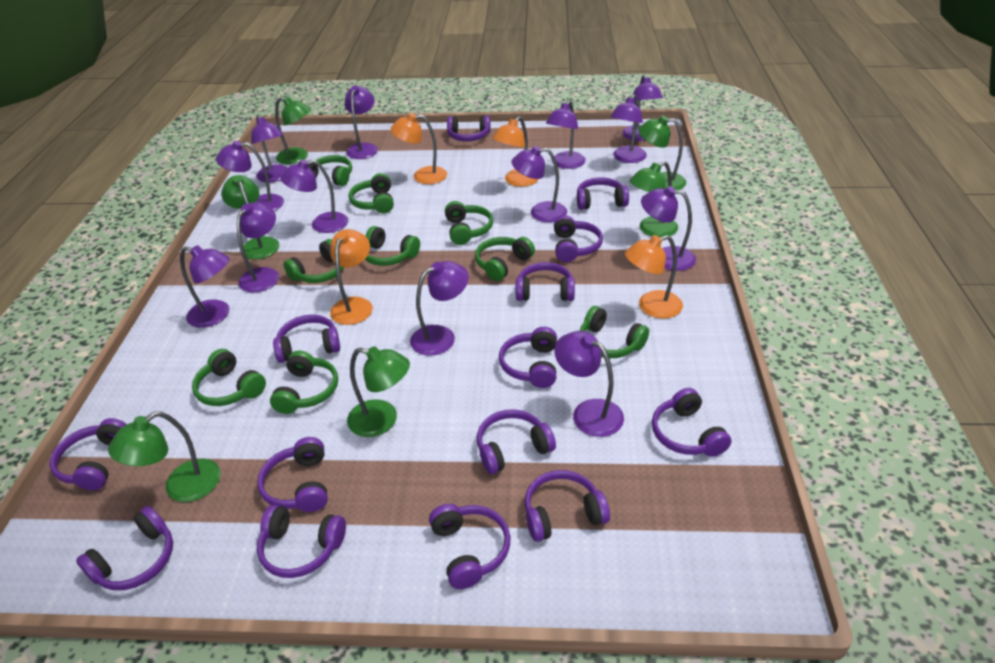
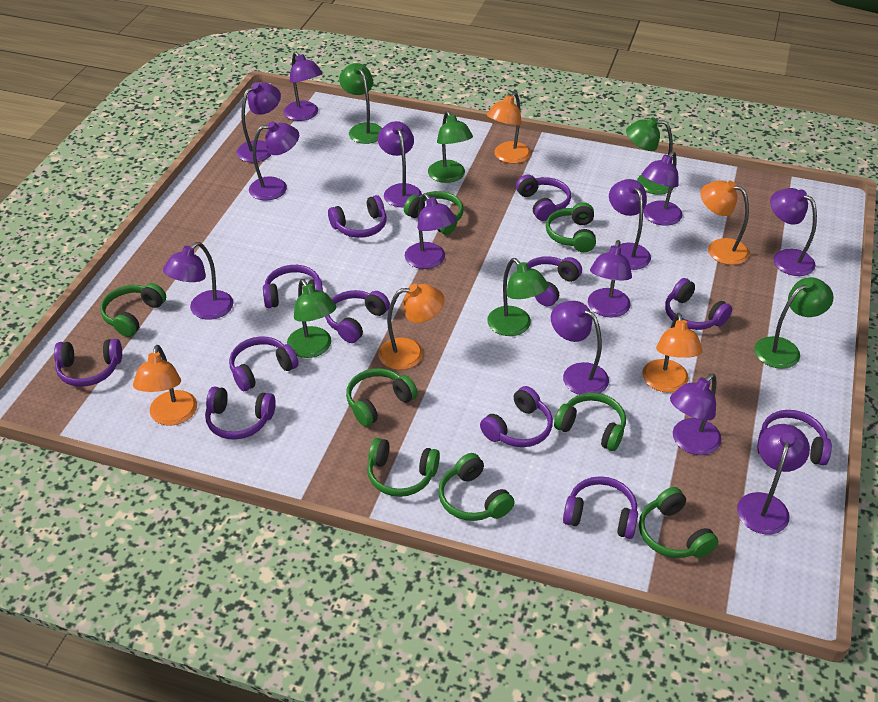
green headphones: [192,349,266,406] [270,351,338,414] [283,239,344,283] [308,155,352,186] [349,173,394,213] [365,226,420,266] [445,201,493,245] [475,237,535,281] [580,306,649,358] = 9 -> [100,283,166,337] [346,368,418,427] [367,438,440,497] [404,191,463,235] [438,453,515,521] [546,202,596,252] [554,393,626,451] [639,487,719,558] = 8
orange lamp: [330,229,373,325] [390,113,447,184] [492,117,538,187] [625,235,683,318] = 4 -> [133,345,197,426] [378,284,445,370] [487,92,531,164] [642,313,703,393] [700,180,749,265] = 5
purple headphones: [50,418,127,491] [76,506,173,590] [257,437,328,512] [257,505,346,578] [273,315,340,363] [429,504,511,589] [447,115,490,141] [477,409,556,474] [499,327,557,388] [516,262,575,301] [524,470,610,542] [554,215,603,262] [577,177,629,210] [652,388,731,457] = 14 -> [54,339,122,387] [205,386,276,440] [229,336,299,391] [263,265,323,308] [325,290,390,343] [328,195,386,238] [480,386,553,447] [516,175,571,221] [527,256,582,306] [563,476,638,539] [665,278,732,330] [757,410,832,466] = 12

